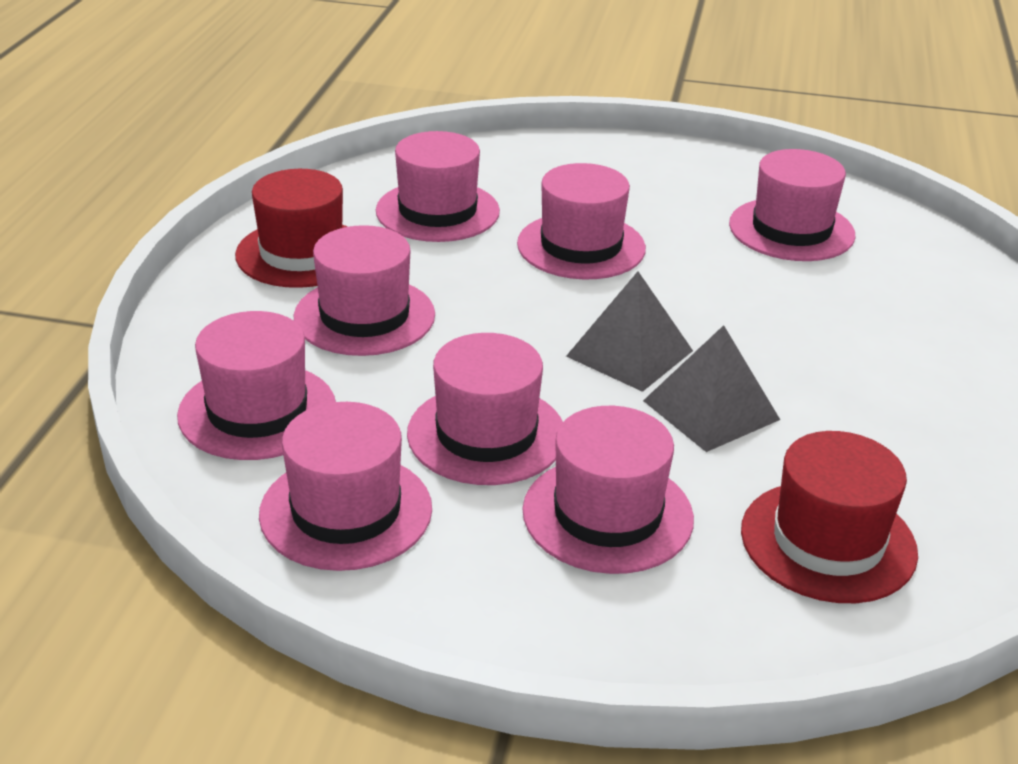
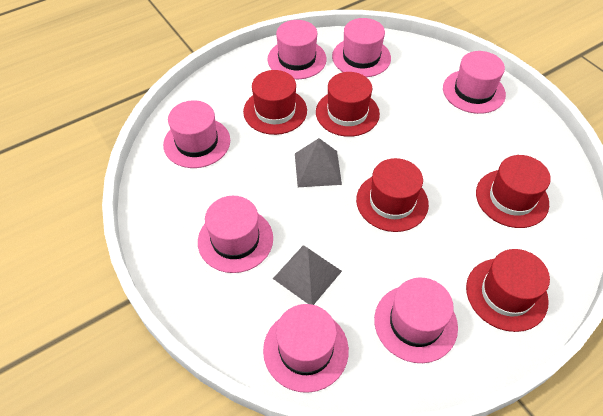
pink hat: [177,311,336,460] [259,402,432,571] [294,225,435,356] [376,131,500,242] [407,333,563,485] [517,163,646,279] [523,406,694,574] [729,149,855,261] = 8 -> [163,100,230,168] [198,196,273,273] [263,304,349,393] [268,20,327,79] [332,18,391,77] [374,277,458,363] [443,51,506,114] = 7
red hat: [235,169,348,288] [741,431,918,603] = 2 -> [243,70,307,135] [316,72,380,137] [356,158,429,232] [466,249,550,332] [476,155,551,228] = 5

